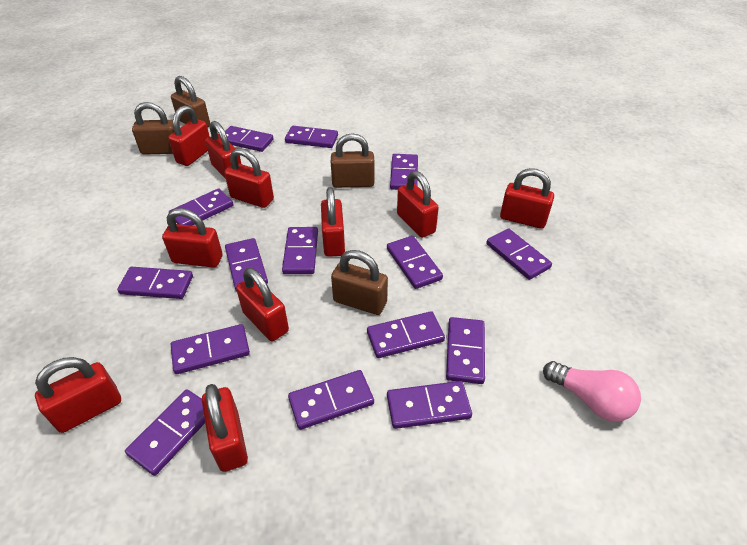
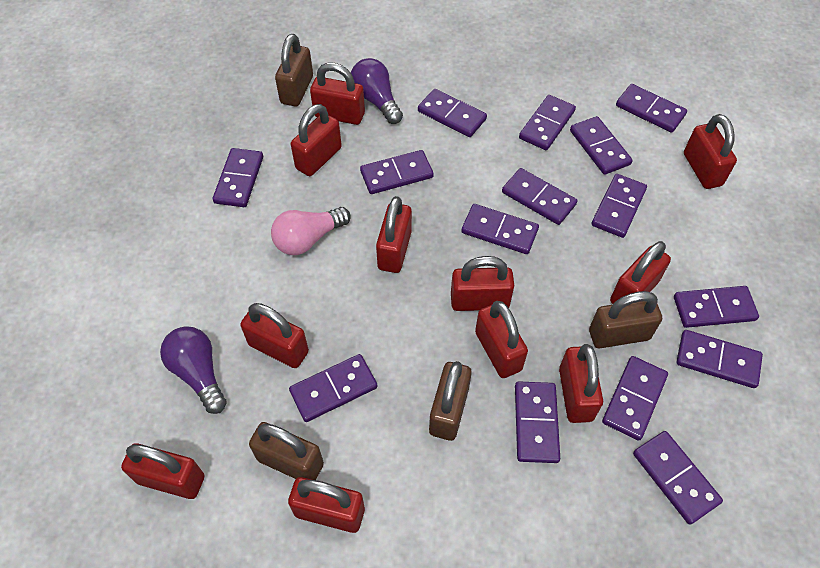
purple light bulb: none = 0 -> [160,326,227,414] [351,58,403,124] = 2
red padlock: [35,357,121,433] [162,208,223,268] [168,105,210,166] [202,384,248,472] [205,121,241,179] [224,148,274,208] [236,268,289,341] [321,187,345,257] [397,171,439,238] [500,168,554,229] = 10 -> [121,443,205,499] [240,303,309,368] [288,477,365,533] [291,104,342,176] [310,63,365,125] [376,196,412,273] [451,256,514,311] [475,301,528,378] [559,344,603,423] [610,241,671,304] [684,114,737,189] = 11

